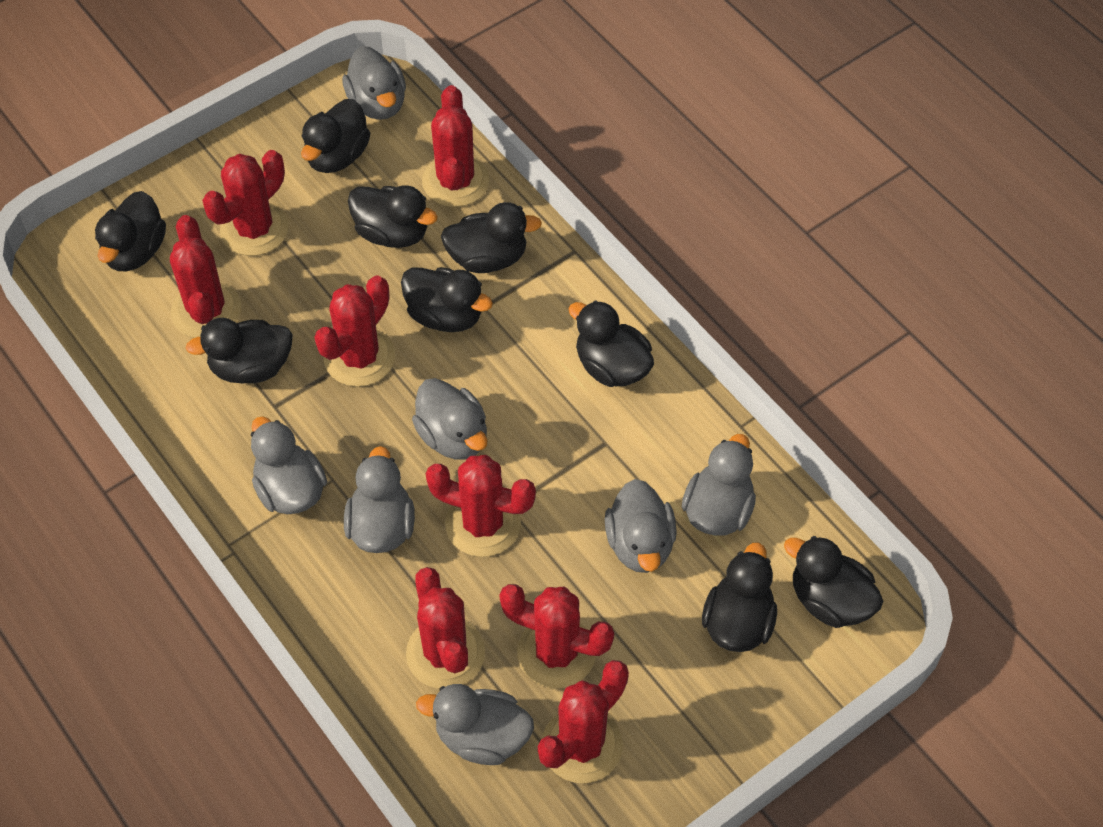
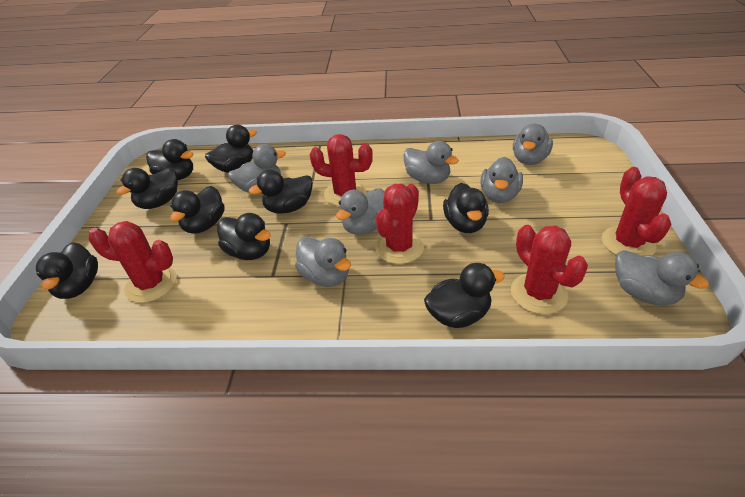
red cactus: [170,215,241,338] [202,150,289,256] [314,276,395,387] [406,567,485,689] [422,85,489,207] [426,455,536,557] [500,584,614,688] [538,660,629,783] = 8 -> [88,221,177,303] [309,134,373,206] [375,184,424,264] [511,225,588,314] [602,167,671,255] = 5

